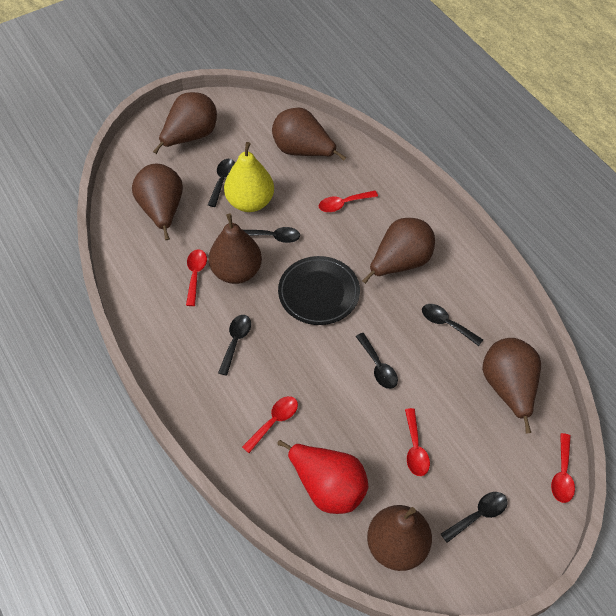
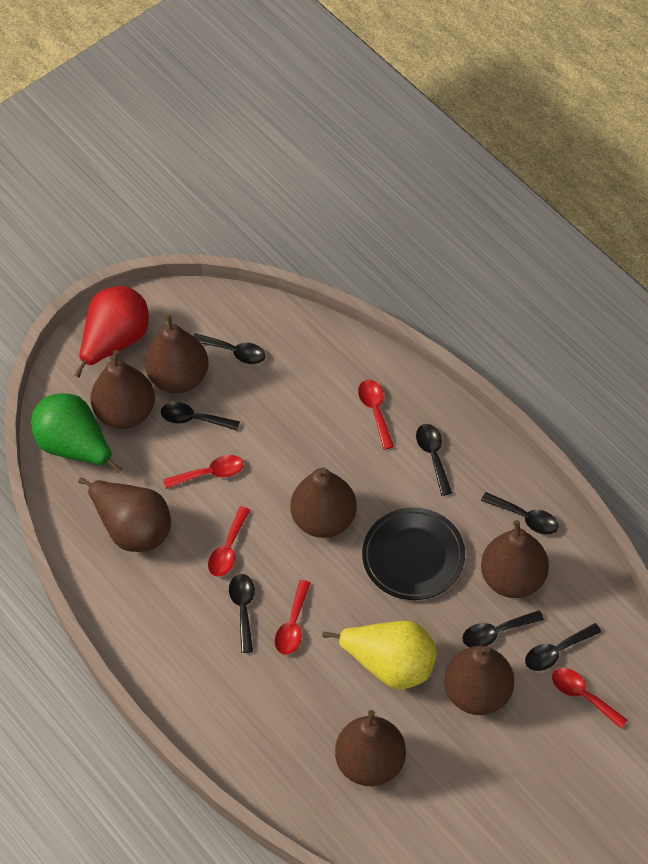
black spoon: [208,159,235,207] [218,315,251,376] [243,227,300,243] [356,333,398,389] [422,304,483,346] [441,492,508,543] = 6 -> [161,402,240,430] [193,333,266,364] [229,574,255,653] [416,424,452,496] [462,610,544,647] [481,492,559,535] [525,623,601,671] = 7
green pear: none = 0 -> [31,393,123,474] = 1

